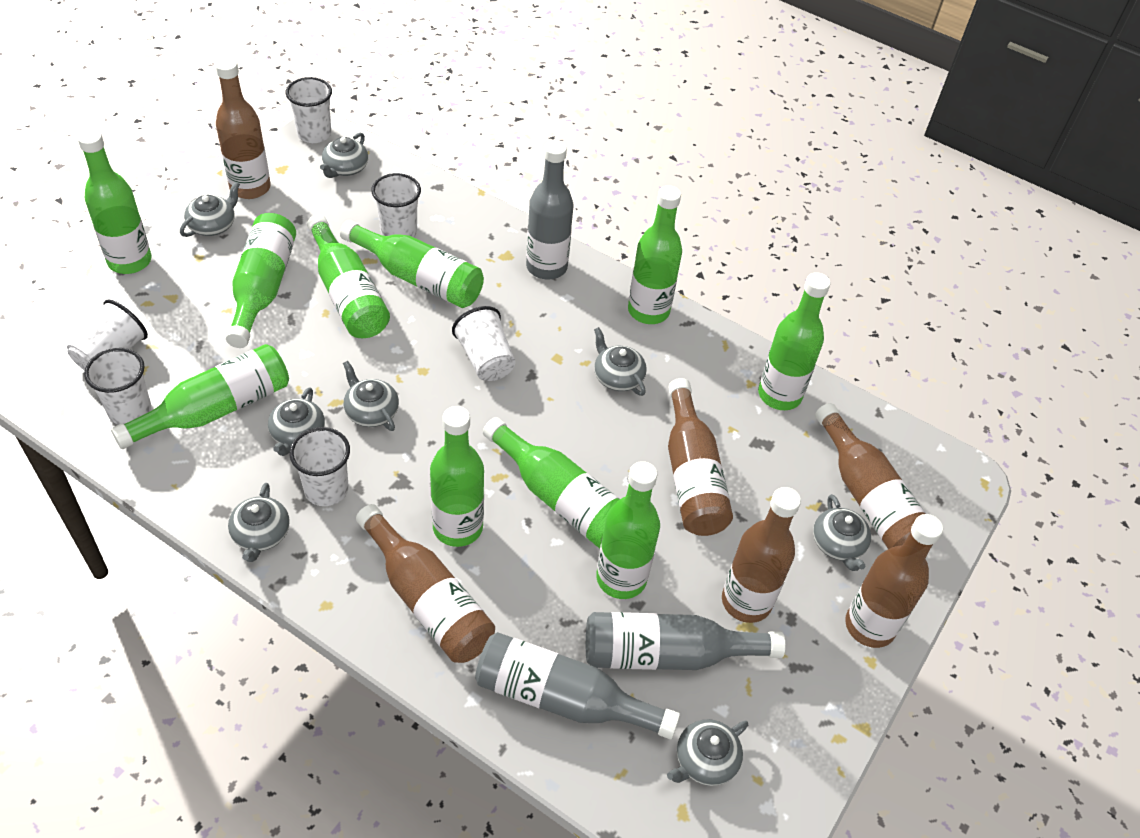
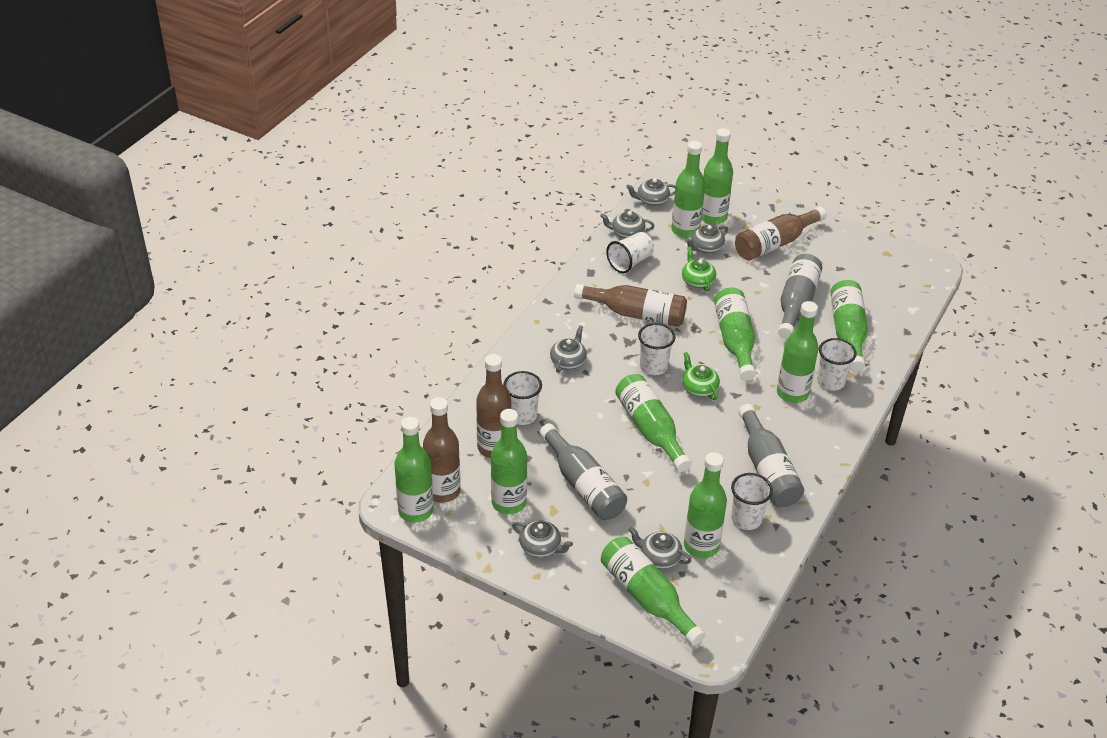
brown bottle: [215,57,271,199] [356,504,495,663] [668,378,733,536] [722,487,801,623] [815,403,926,549] [845,514,943,648] = 6 -> [423,397,460,503] [476,354,511,458] [574,284,687,327] [735,206,826,260] = 4
green teapot: none = 0 -> [682,247,716,291] [682,352,720,400] = 2
grey teapot: [180,181,240,237] [228,483,290,562] [268,387,325,456] [320,133,368,178] [343,361,399,431] [594,327,647,396] [667,719,748,786] [813,494,871,571] = 8 -> [512,520,573,557] [550,326,587,373] [600,211,654,238] [626,178,676,206] [629,527,692,569] [685,225,728,253] = 6
white cup: [67,299,148,370] [84,348,151,425] [286,77,332,143] [289,427,350,506] [371,173,421,237] [452,306,516,381] = 6 -> [503,371,542,425] [606,232,654,273] [638,323,675,375] [731,473,773,530] [817,338,857,391] = 5

